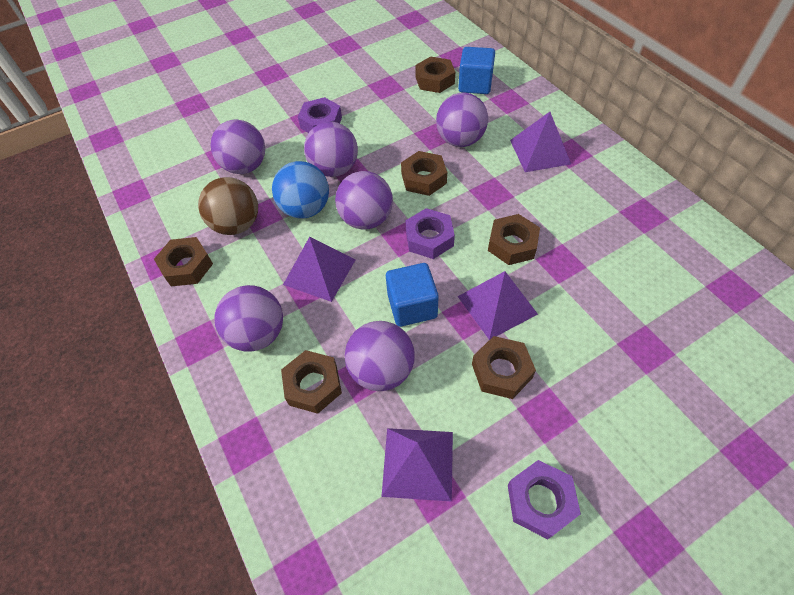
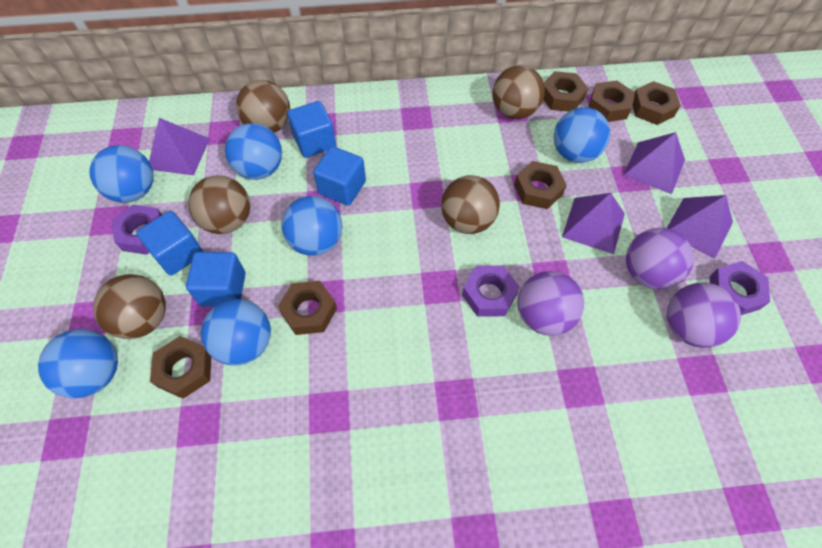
blue ball: [272,161,329,219] = 1 -> [38,329,118,398] [89,145,154,203] [201,299,271,366] [225,123,282,180] [282,196,342,256] [554,107,610,163] = 6
blue cube: [386,263,439,327] [458,47,495,94] = 2 -> [136,211,203,276] [186,252,246,306] [287,101,336,158] [313,146,366,206] = 4
brown ball: [198,177,258,235] = 1 -> [93,274,166,339] [188,175,250,234] [236,80,290,133] [441,175,500,234] [492,65,545,119] = 5
purple ball: [211,120,265,174] [214,285,283,352] [304,121,358,177] [335,171,393,229] [345,321,415,391] [436,92,488,147] = 6 -> [518,271,584,336] [626,228,694,290] [667,282,741,348] = 3

